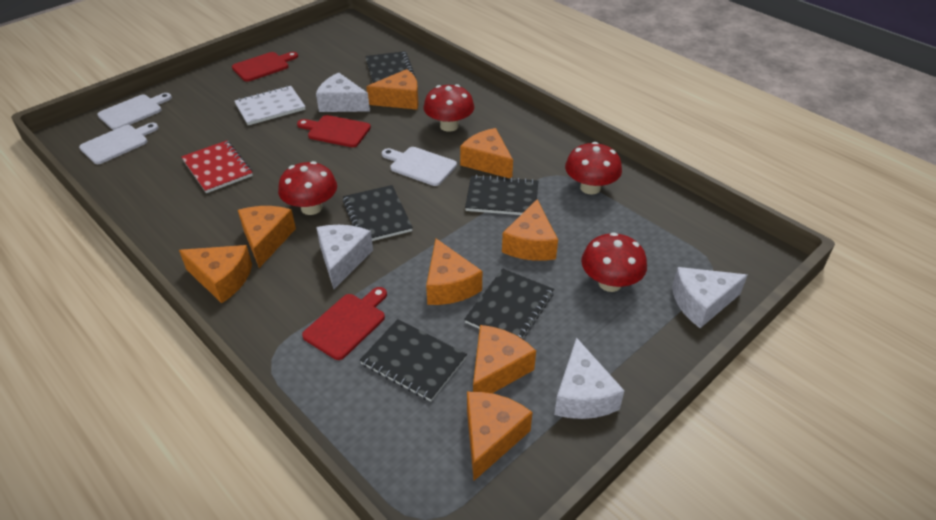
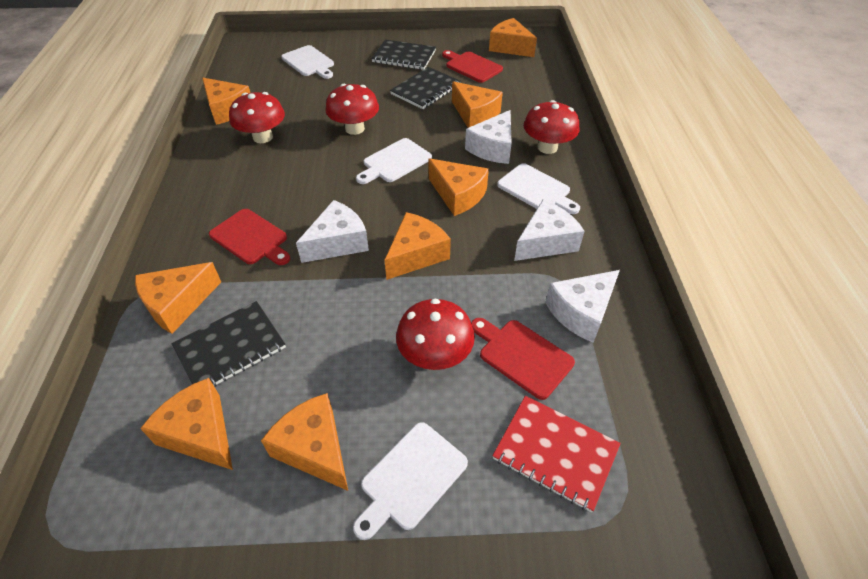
black notebook: [343,185,413,241] [360,319,467,402] [365,51,416,83] [464,269,554,340] [465,175,538,215] = 5 -> [171,301,286,387] [371,39,436,70] [390,67,461,109] = 3
white cutting board: [79,123,158,164] [97,93,172,130] [382,147,457,186] = 3 -> [281,45,334,79] [353,422,468,540] [356,138,432,184] [497,163,580,214] = 4
white notebook: [234,86,306,125] = 1 -> none = 0

